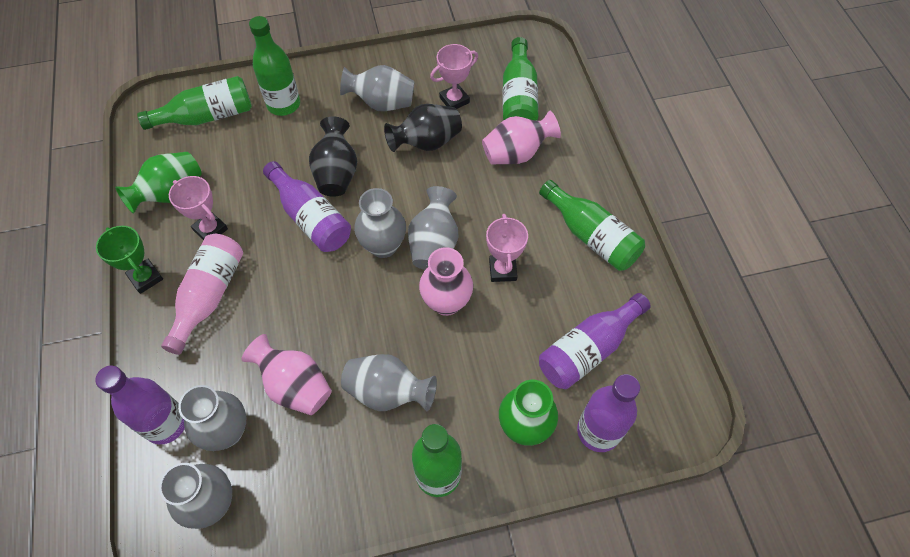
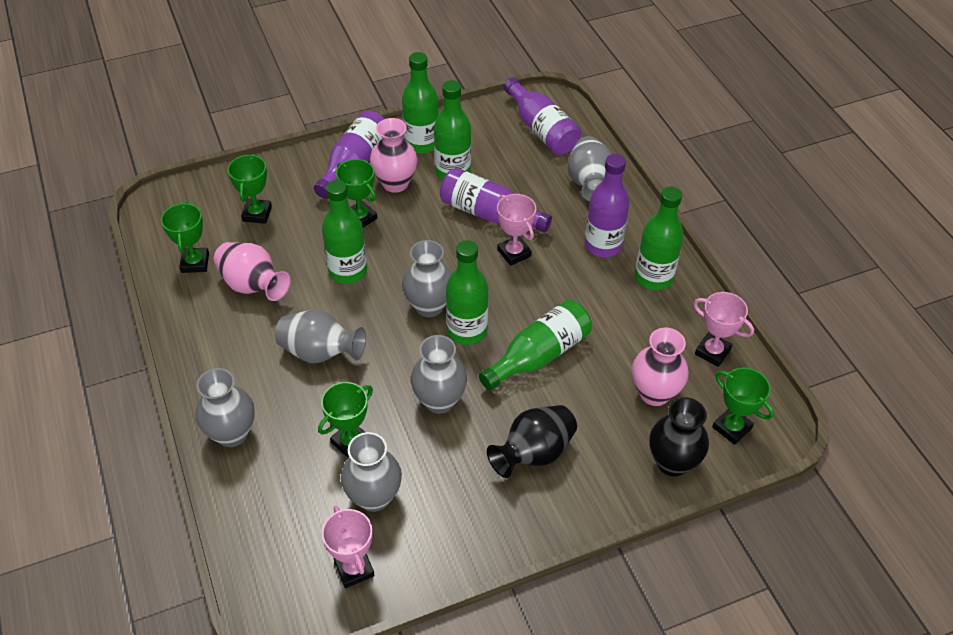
green bottle: [137,76,252,130] [249,16,300,116] [412,424,462,497] [503,37,538,121] [539,180,645,271] = 5 -> [322,180,367,284] [402,52,439,154] [434,80,471,180] [446,240,488,345] [479,300,592,391] [635,187,684,290] = 6
green trophy: [96,226,163,294] = 1 -> [161,202,209,273] [227,154,272,224] [318,382,373,458] [336,159,377,227] [712,368,774,445] = 5
green vase: [115,152,202,214] [499,380,558,446] = 2 -> none = 0
pink bottle: [161,234,243,355] = 1 -> none = 0

